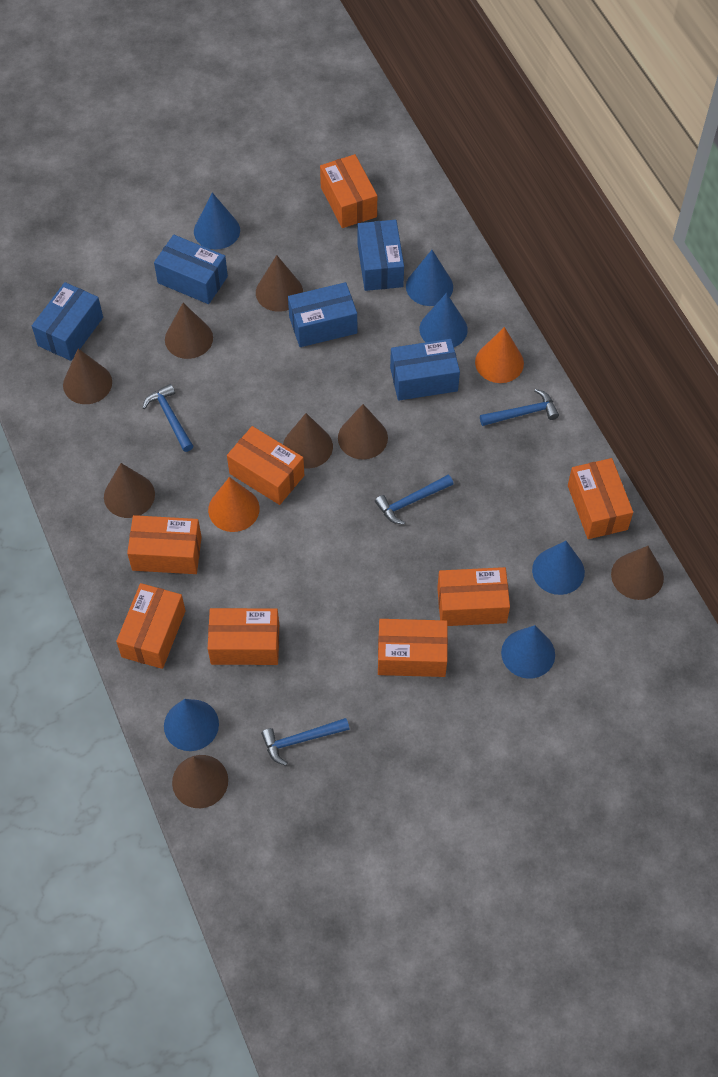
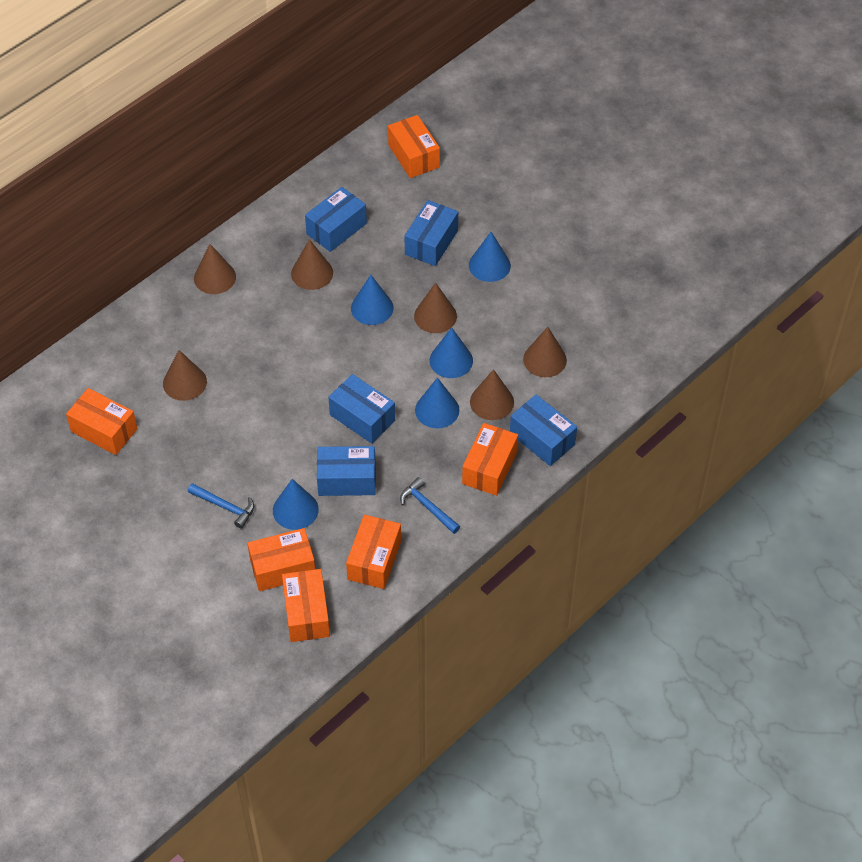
blue cone: [164,699,219,751] [194,193,240,249] [406,250,453,306] [420,293,468,347] [501,625,555,679] [532,541,585,595] = 6 -> [273,479,319,530] [351,275,394,325] [415,378,459,429] [430,328,473,378] [469,232,511,282] = 5
blue hammer: [142,384,193,452] [261,718,350,766] [375,475,453,525] [480,389,559,426] = 4 -> [188,483,254,529] [400,477,460,534] = 2
brown cone: [63,348,112,404] [104,463,155,518] [165,303,213,359] [172,755,228,808] [256,255,303,312] [283,413,333,468] [338,404,388,460] [611,546,664,600] = 8 -> [163,350,207,401] [194,244,236,294] [291,239,333,290] [414,283,457,333] [470,369,514,420] [523,327,567,377] = 6
orange box: [116,583,185,669] [127,515,202,574] [208,608,279,665] [227,426,304,505] [320,154,377,228] [378,619,448,677] [437,567,510,626] [568,458,633,539] = 8 -> [66,388,137,455] [247,528,315,591] [282,569,330,642] [346,515,401,589] [388,115,440,178] [462,423,518,496] = 6
orange cone: [208,477,260,532] [475,327,524,383] = 2 -> none = 0

